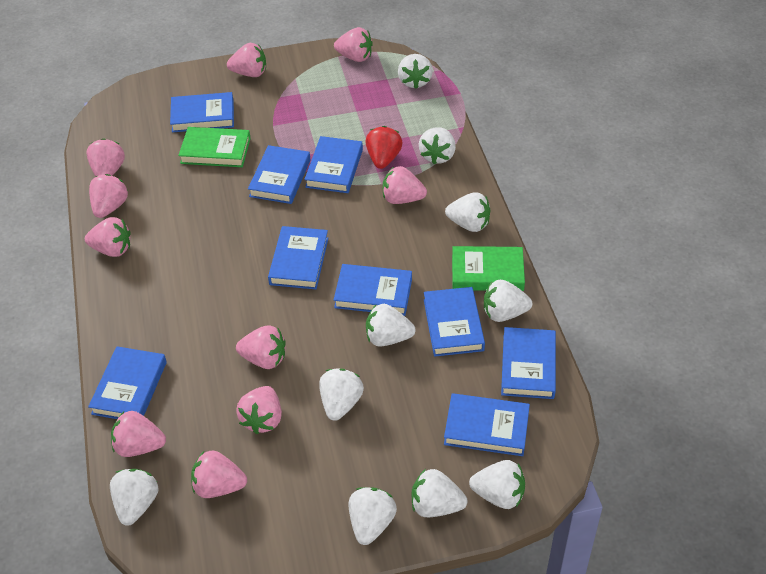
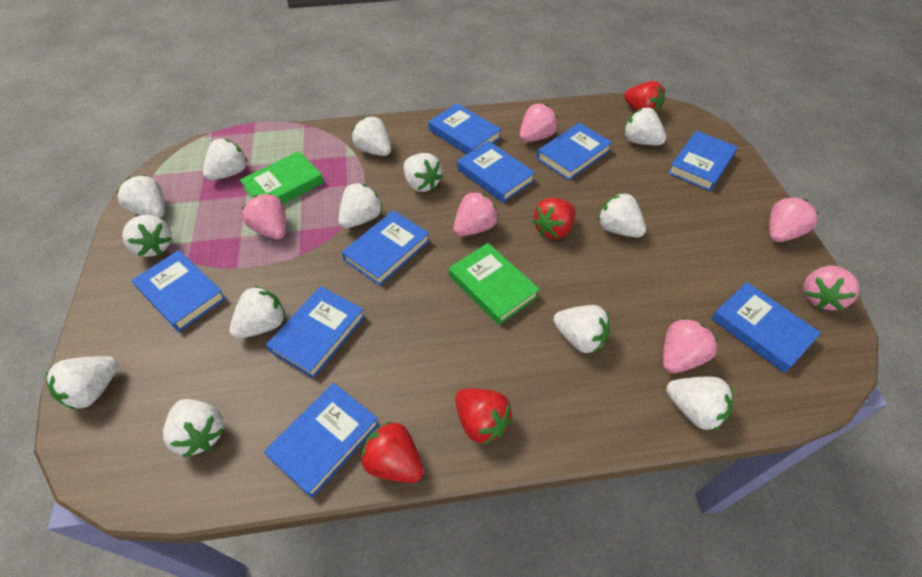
pink strawberry: [85,217,131,257] [86,138,125,176] [89,174,128,218] [111,411,166,457] [191,450,247,498] [227,43,266,77] [236,325,286,369] [236,386,282,434] [334,27,373,62] [383,166,427,204] = 10 -> [242,193,286,239] [453,192,498,236] [520,104,558,142] [663,318,719,373] [769,197,819,242] [803,266,860,310] = 6
red strawberry: [366,126,403,169] = 1 -> [361,421,424,483] [455,389,512,445] [532,198,575,239] [624,81,665,114] = 4
white strawberry: [110,469,159,526] [319,369,364,421] [349,487,397,545] [366,304,416,347] [398,54,433,89] [412,469,467,517] [419,127,456,165] [445,192,491,232] [469,460,525,509] [484,280,533,322] = 10 -> [46,356,118,410] [116,175,165,218] [122,215,172,257] [163,399,225,458] [203,139,248,180] [230,286,286,338] [338,183,383,228] [352,117,391,156] [404,153,443,192] [553,305,610,354] [598,193,646,237] [624,108,666,145] [666,377,733,431] = 13

